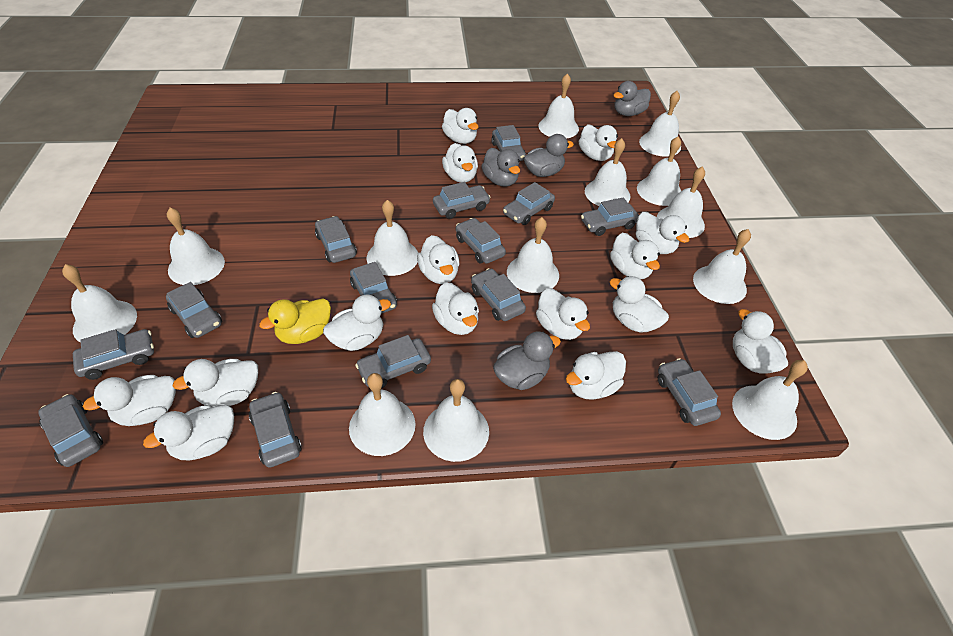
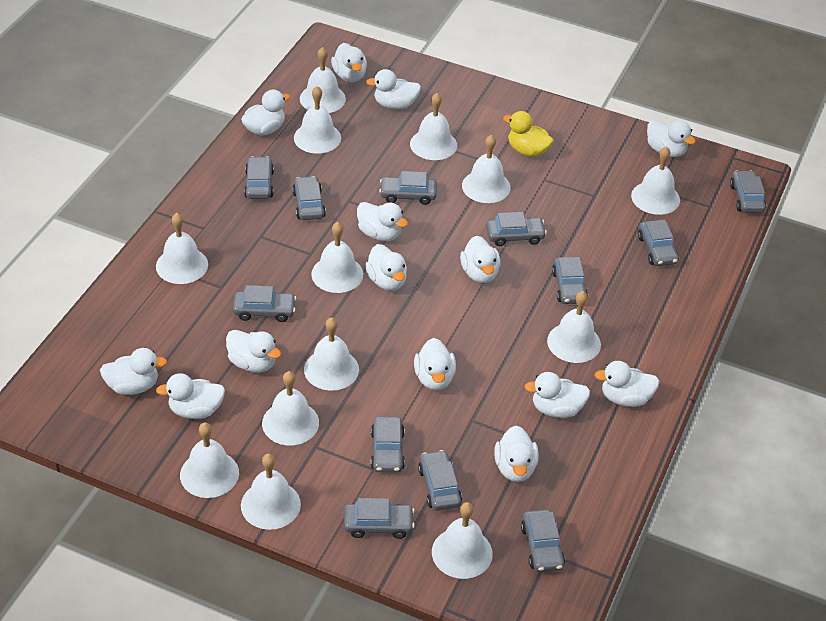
grey car: [38,394,103,467] [73,329,154,380] [166,282,222,338] [249,392,302,468] [315,216,357,263] [350,262,397,314] [355,335,431,388] [433,182,491,219] [456,218,506,264] [471,268,526,321] [491,125,526,161] [503,182,555,225] [581,198,639,236] [658,358,721,426] = 14 -> [233,285,296,322] [244,156,274,199] [292,176,326,220] [344,498,415,539] [371,417,405,473] [379,171,437,205] [418,450,462,511] [486,212,547,246] [521,510,565,572] [552,257,588,304] [638,220,679,266] [730,170,766,213] = 12
grey duck: [482,148,520,187] [493,332,561,390] [524,134,574,177] [613,81,651,116] = 4 -> none = 0
white duck: [83,375,176,426] [143,405,234,460] [173,359,258,407] [323,295,391,351] [417,235,459,284] [432,282,479,335] [442,108,479,144] [442,143,478,183] [536,288,590,340] [566,351,626,400] [579,124,618,161] [609,276,669,333] [610,233,660,279] [636,212,689,254] [733,309,788,374] = 15 -> [100,348,167,395] [156,373,225,419] [226,330,281,372] [241,90,290,136] [331,43,367,82] [357,202,408,241] [365,244,407,291] [366,69,421,109] [414,338,456,390] [460,236,501,283] [494,426,539,482] [524,372,590,418] [594,361,660,407] [647,119,696,157] = 14

